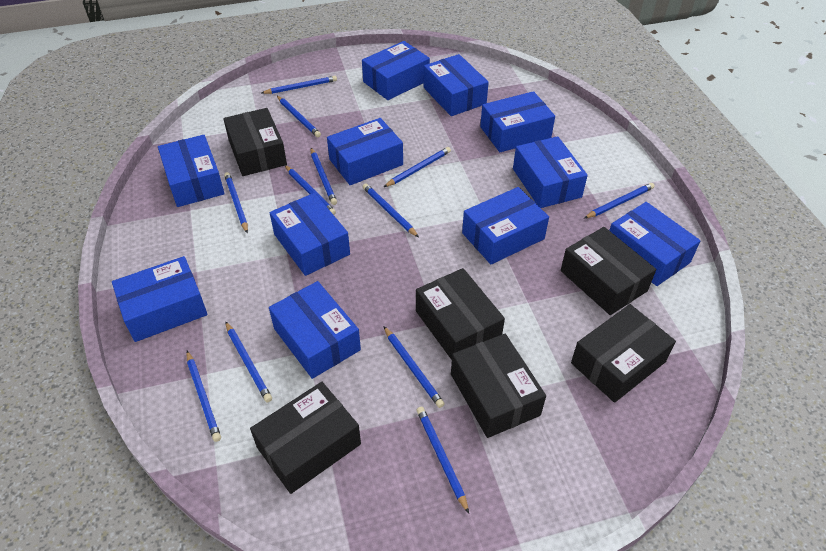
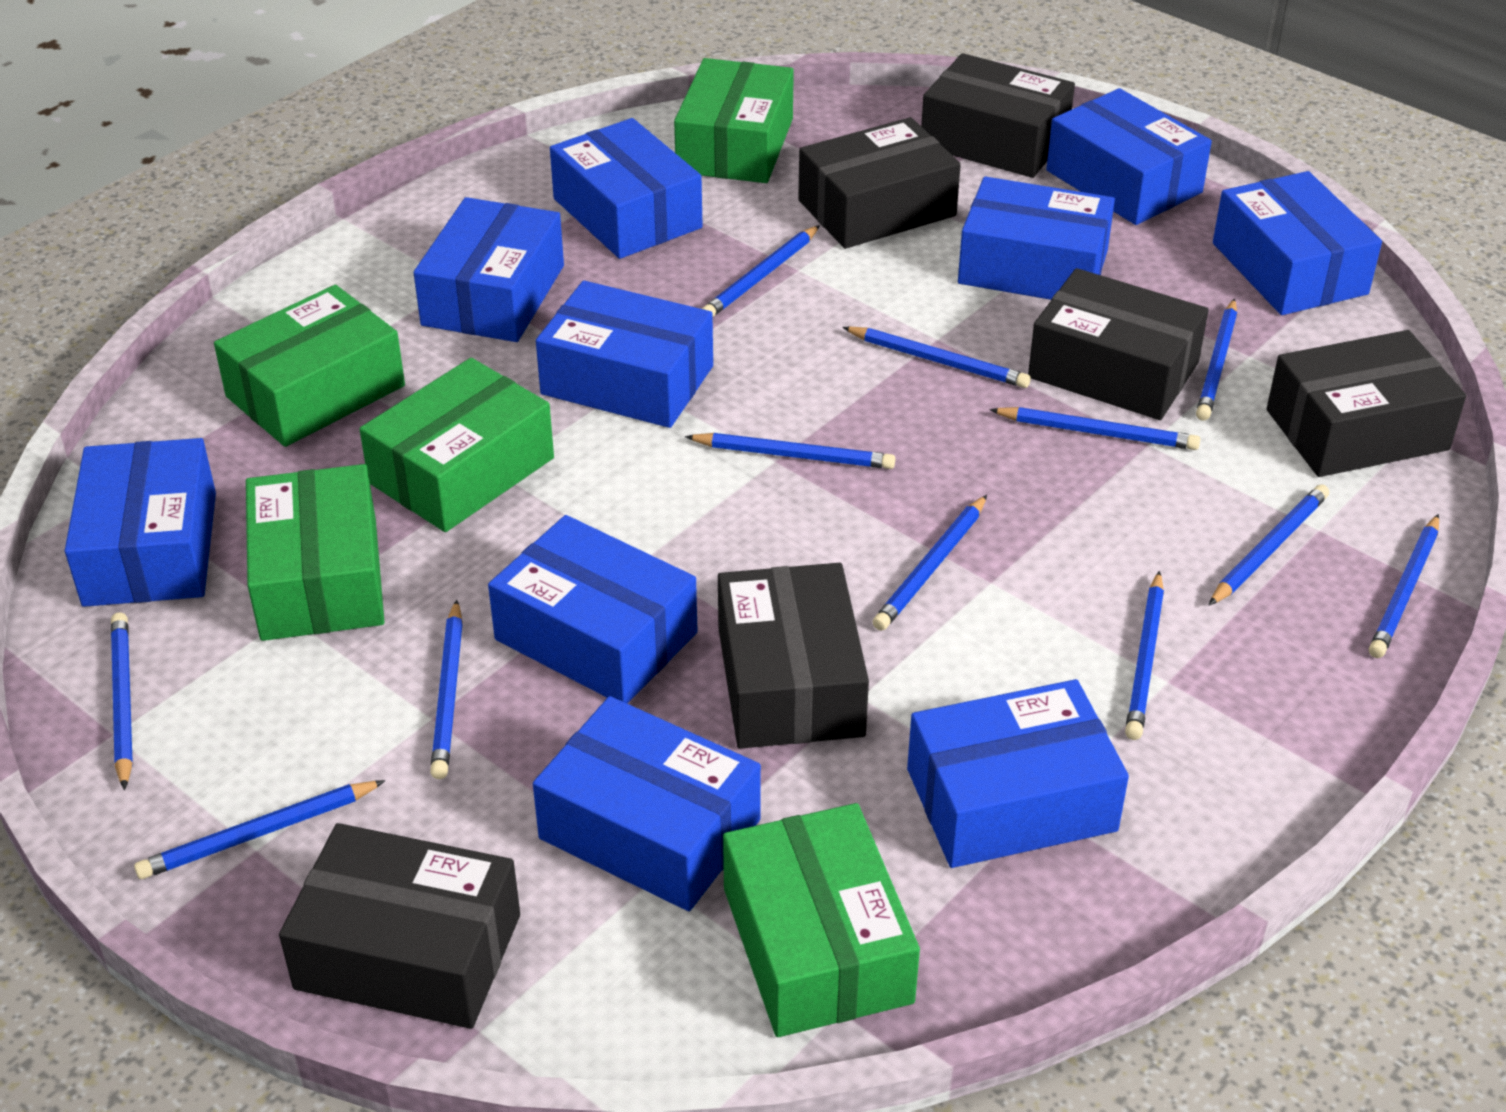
blue box: [112,256,208,342] [158,135,225,207] [269,281,361,379] [270,193,350,276] [327,118,403,185] [362,41,430,100] [423,54,489,116] [462,187,549,265] [480,91,555,152] [513,136,588,208] [609,202,701,286] = 11 -> [65,438,216,607] [414,197,564,342] [488,515,698,703] [533,696,761,911] [536,281,713,428] [550,118,703,259] [907,679,1129,868] [958,177,1115,300] [1046,88,1212,225] [1213,171,1382,315] = 10
green box: none = 0 -> [214,285,405,447] [246,464,384,641] [359,358,554,532] [674,58,794,183] [723,803,920,1037] = 5

